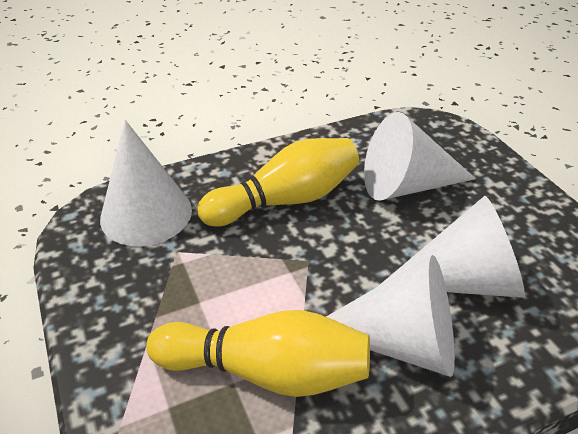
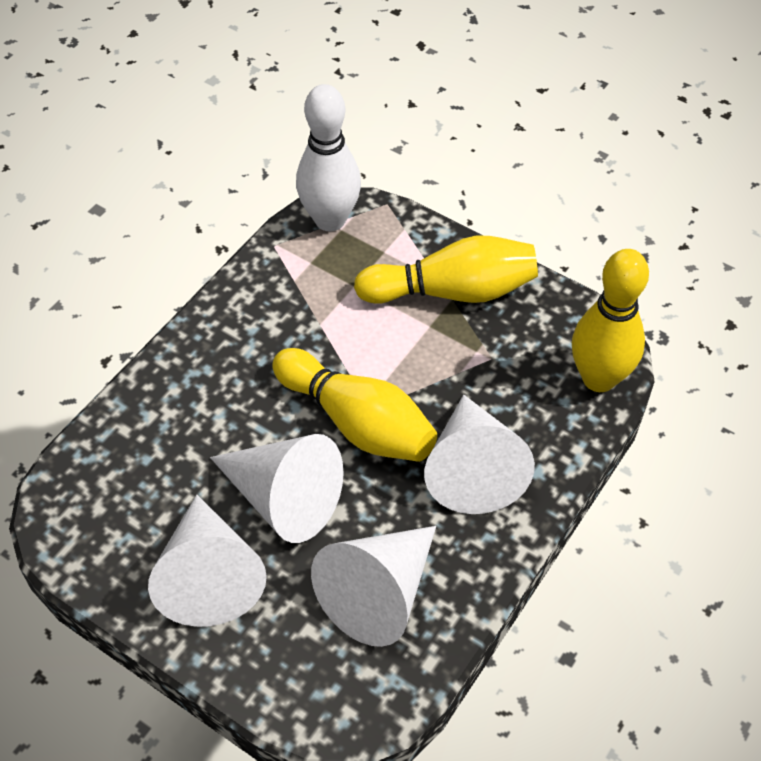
white bowling pin: none = 0 -> [296,84,361,231] = 1
yellow bowling pin: [146,310,370,397] [197,138,359,227] = 2 -> [272,348,437,462] [354,235,538,304] [572,249,649,392] = 3

